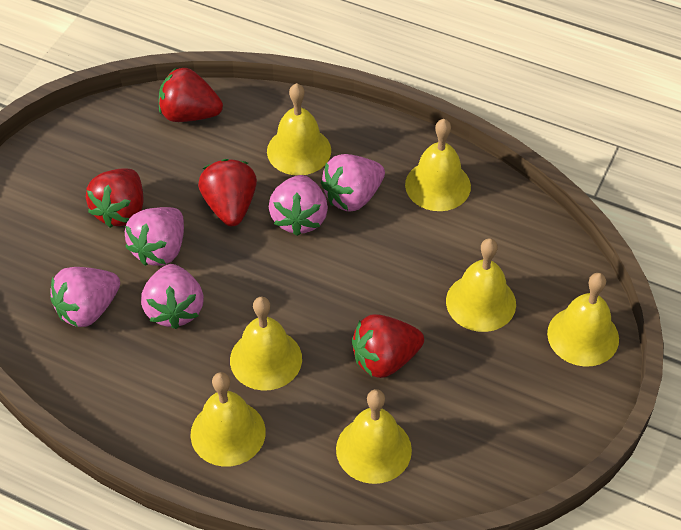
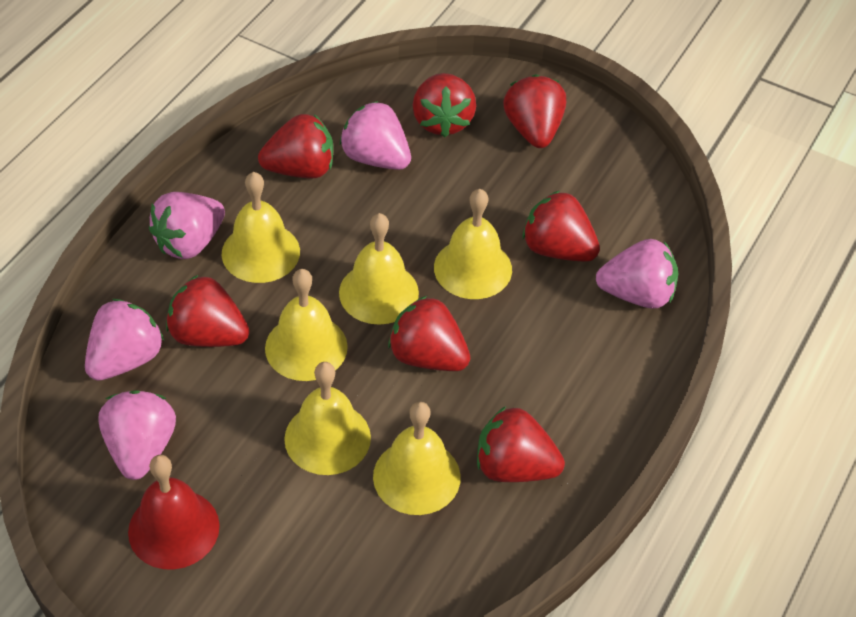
red bell: none = 0 -> [128,455,220,569] = 1
red strawberry: [86,168,143,228] [159,68,223,122] [198,159,257,226] [352,314,424,378] = 4 -> [166,275,250,347] [258,114,333,179] [388,296,470,371] [413,73,476,137] [477,406,565,482] [503,74,566,148] [523,191,600,261] = 7
yellow bell: [191,372,266,467] [230,297,302,391] [267,83,331,175] [336,389,412,484] [405,119,471,211] [446,238,516,332] [547,273,619,367] = 7 -> [222,172,300,283] [265,269,348,381] [284,362,371,475] [339,213,419,325] [373,401,461,515] [434,189,512,299] = 6

